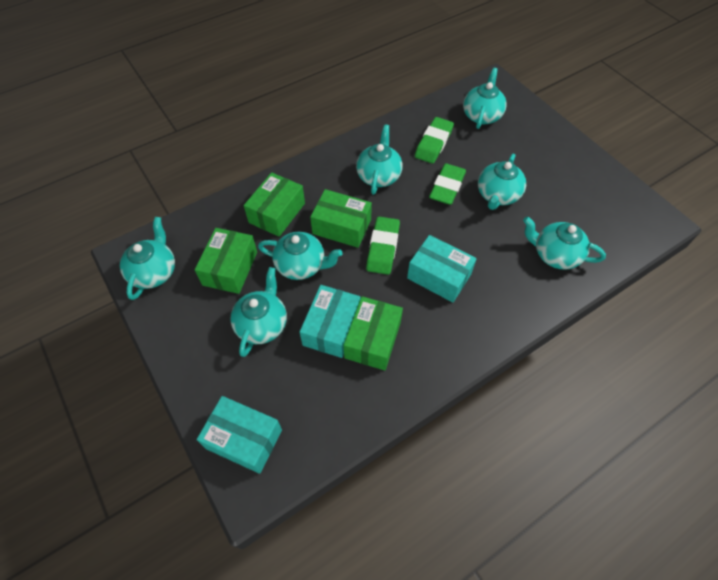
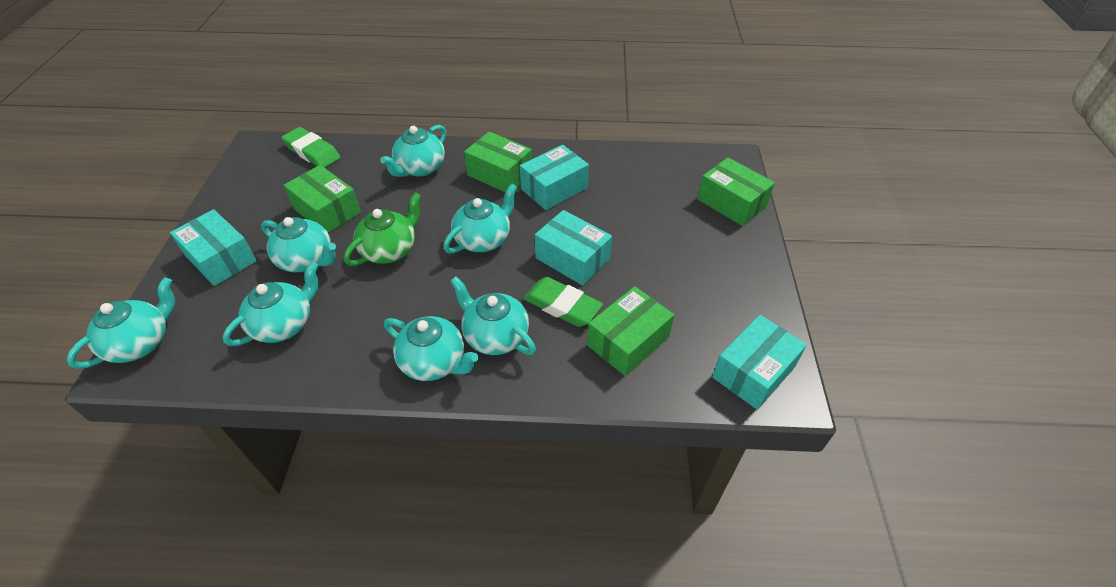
green eraser: [366,217,400,275] [415,117,454,164] [429,163,466,205] = 3 -> [281,127,341,168] [523,277,603,327] = 2
green teapot: none = 0 -> [344,192,421,266] = 1
turquoise box: [197,396,282,474] [300,285,360,358] [407,235,477,303] = 3 -> [170,209,257,286] [520,145,589,210] [535,210,612,286] [712,315,807,410] = 4

